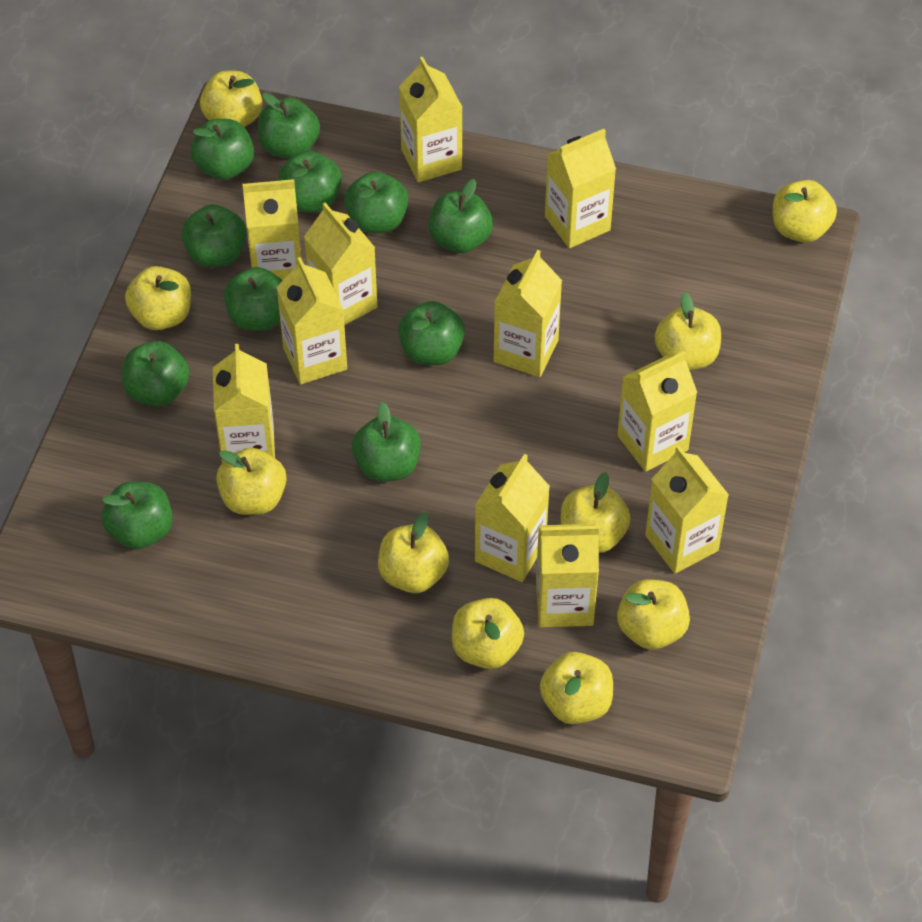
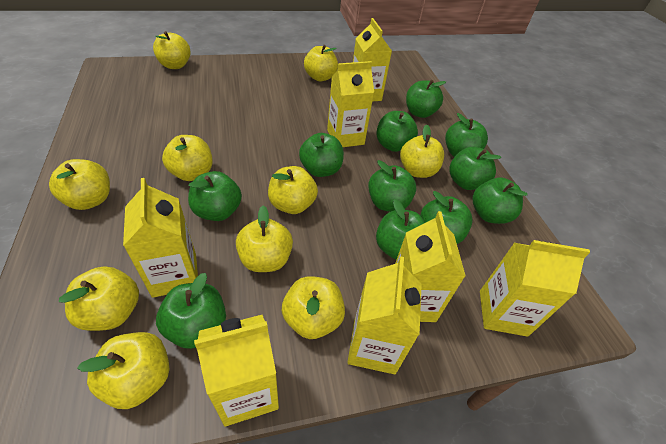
yellow carton: [213,344,275,463] [242,179,302,280] [276,257,347,384] [304,203,377,325] [399,57,462,182] [475,454,550,582] [494,250,562,377] [536,524,599,627] [545,129,616,248] [617,351,697,472] [645,446,729,574] = 11 -> [123,178,198,298] [194,315,279,427] [327,61,374,147] [347,256,422,374] [353,18,392,101] [395,211,466,322] [480,240,590,337] = 7

